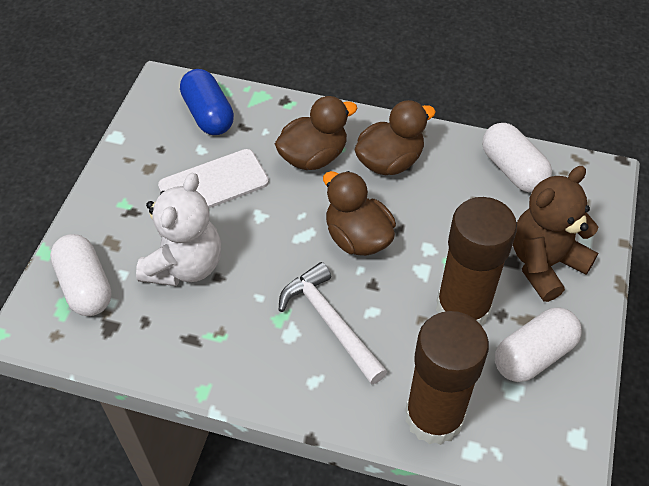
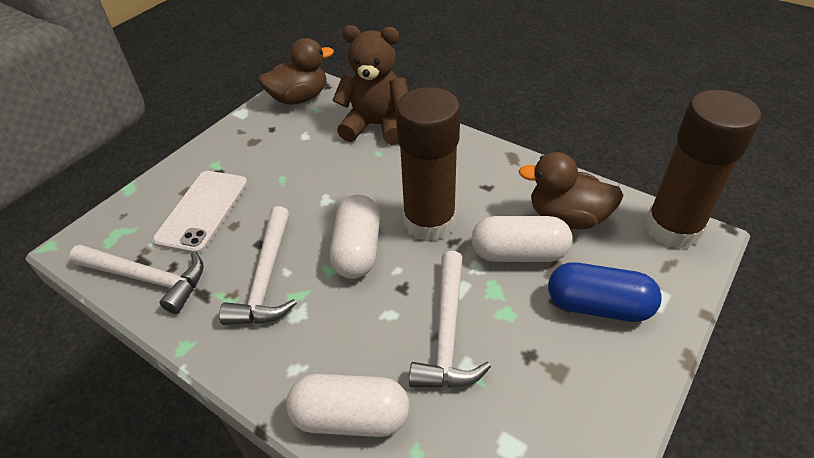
brown duck: [275,96,357,170] [323,171,396,256] [354,100,436,175] = 3 -> [258,38,334,105] [518,152,624,230] = 2
white hammer: [279,262,387,384] = 1 -> [69,245,204,314] [219,206,297,325] [409,251,491,388] = 3
white teddy bear: [136,173,221,286] = 1 -> none = 0

